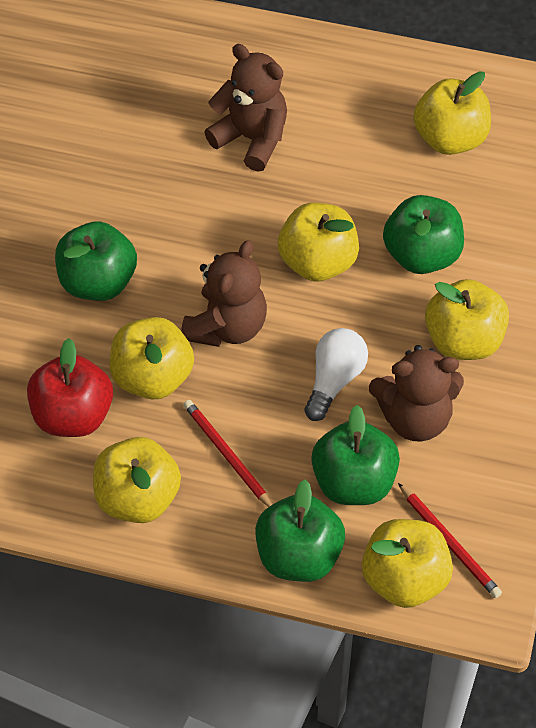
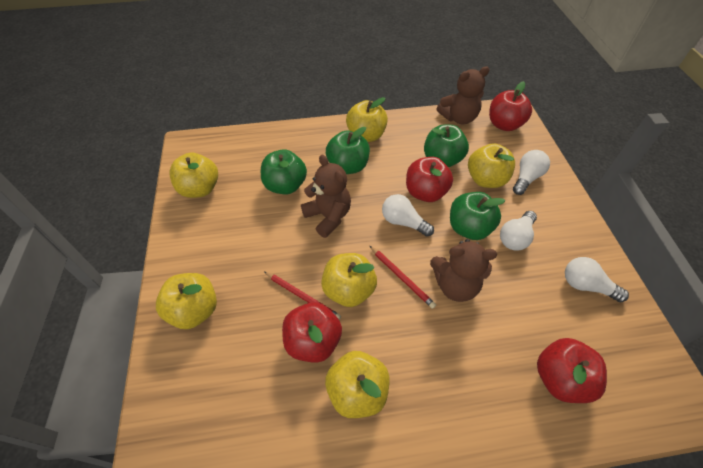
red apple: [27,338,113,437] = 1 -> [282,302,342,363] [406,157,453,202] [489,81,532,131] [537,338,607,403] = 4
white light bulb: [304,328,368,421] = 1 -> [382,194,434,237] [500,211,537,251] [513,150,550,195] [565,257,629,302] = 4

